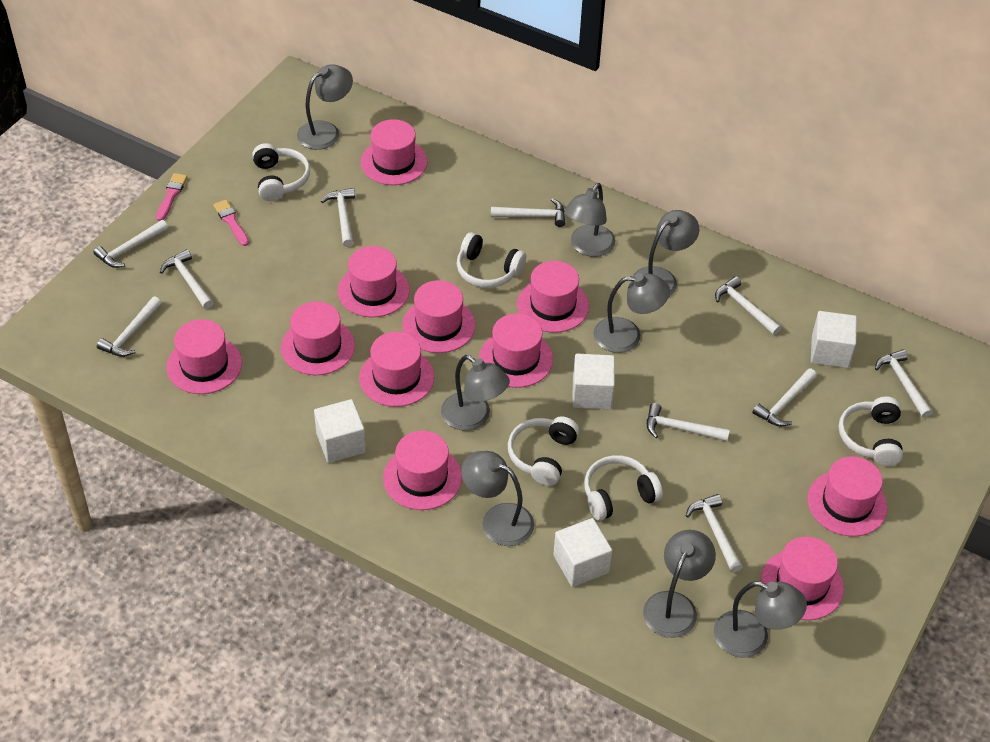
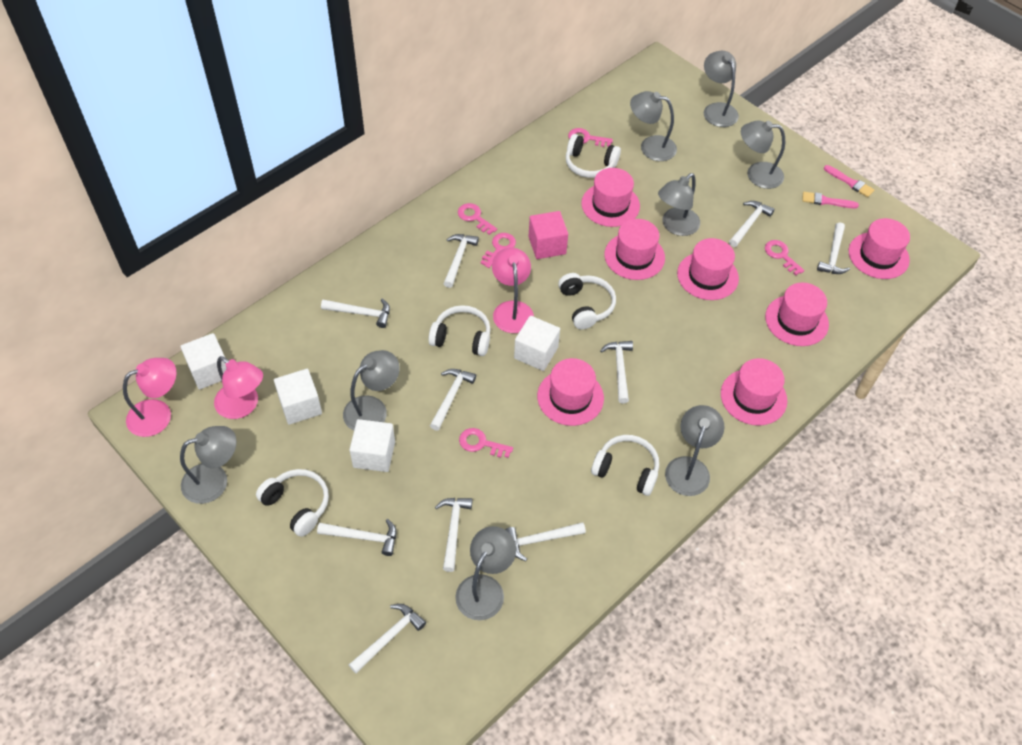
pink cube: none = 0 -> [529,211,568,259] = 1
pink hat: [167,319,242,394] [281,301,355,375] [338,246,410,317] [359,332,434,407] [361,119,427,185] [383,431,462,510] [402,280,475,353] [479,313,553,388] [517,261,589,333] [761,536,844,620] [808,456,887,537] = 11 -> [537,358,604,426] [581,168,640,227] [604,219,665,280] [677,238,739,300] [721,358,787,426] [765,283,829,346] [849,218,910,279] = 7
pink key: none = 0 -> [458,203,497,235] [459,428,513,458] [481,233,516,268] [568,128,613,147] [765,240,804,275] = 5
pink lamp: none = 0 -> [123,358,177,437] [214,356,263,419] [492,247,534,333] = 3

